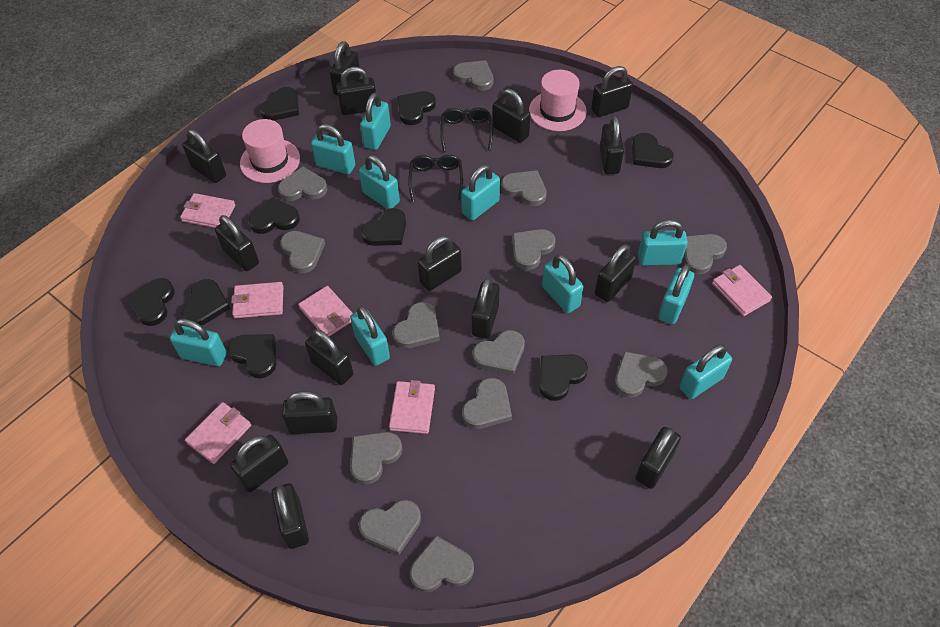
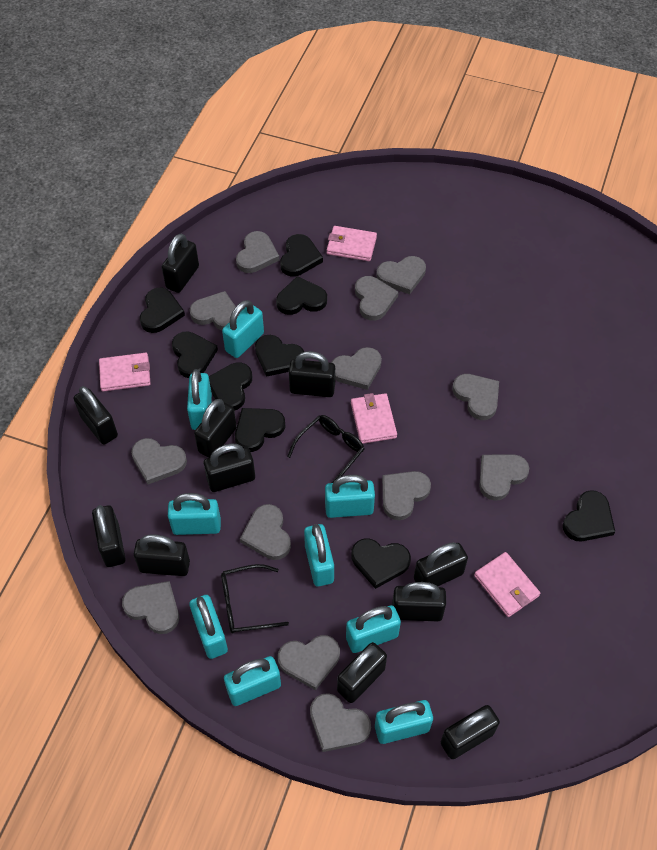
black padlock: [183,129,226,183] [215,215,259,271] [230,435,288,492] [272,483,309,549] [282,391,337,434] [305,329,353,385] [329,41,361,96] [336,67,376,115] [418,236,462,291] [471,278,499,339] [493,89,531,143] [591,66,633,117] [595,244,637,302] [600,116,624,174] [635,427,681,489] = 15 -> [74,386,118,445] [92,505,126,567] [134,534,190,576] [162,234,199,293] [194,399,237,458] [204,443,255,492] [289,351,335,397] [337,642,387,703] [392,582,446,621] [414,542,468,586] [441,705,500,759] = 11
pink hat: [240,119,300,183] [529,69,587,131] = 2 -> none = 0
pink wallet: [180,193,235,228] [185,402,251,464] [231,282,283,319] [298,286,353,337] [389,380,435,434] [712,265,772,316] = 6 -> [99,353,151,392] [327,226,377,261] [351,393,397,444] [474,552,540,617] = 4
turquoise padlock: [170,319,227,366] [311,124,355,174] [350,306,390,366] [359,155,400,209] [360,93,391,150] [461,165,500,220] [542,254,584,313] [638,220,688,266] [658,264,694,324] [679,344,732,399] = 10 -> [168,493,221,535] [187,369,212,430] [189,595,228,659] [222,300,264,358] [224,656,281,706] [304,524,334,586] [325,475,375,518] [346,605,401,653] [375,700,433,744] = 9

